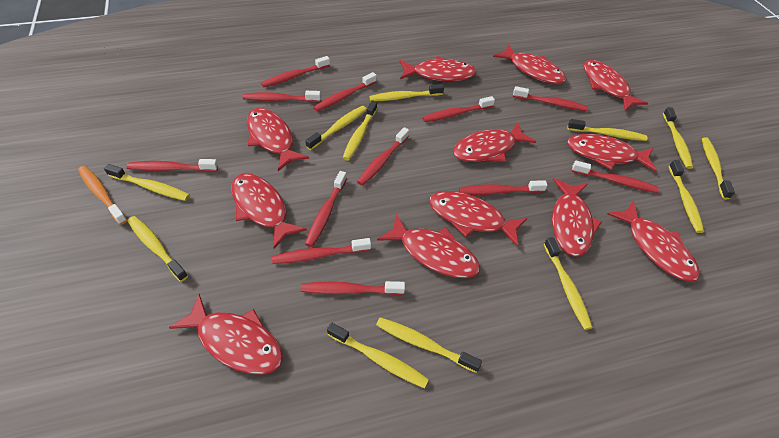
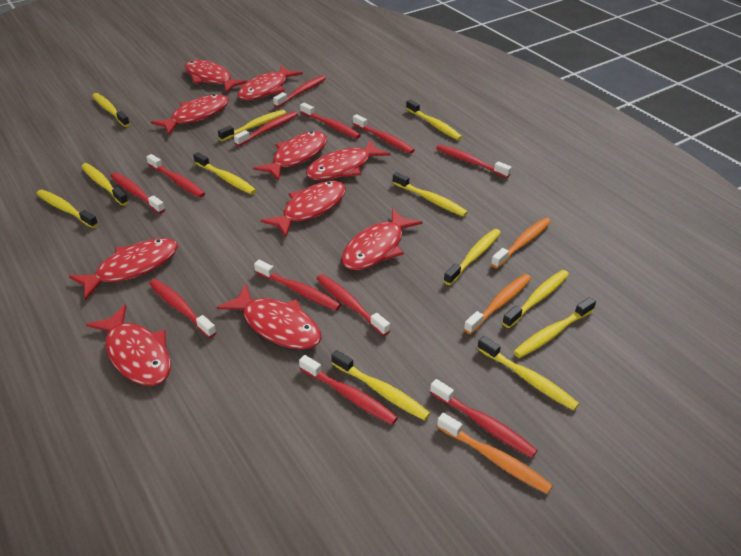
orange toothbrush: [78,166,127,225] = 1 -> [437,413,553,494] [464,274,531,334] [491,218,551,268] = 3
red fish: [169,294,283,374] [231,173,307,249] [247,108,309,171] [377,214,480,278] [400,56,477,81] [429,191,527,247] [453,122,536,162] [493,44,566,84] [552,178,602,257] [567,134,657,172] [584,60,648,111] [607,201,700,282] = 12 -> [69,238,178,300] [86,305,171,386] [151,94,229,134] [185,60,248,93] [217,284,321,349] [237,65,303,101] [253,131,327,181] [261,181,346,237] [306,139,391,180] [341,208,422,270] = 10

